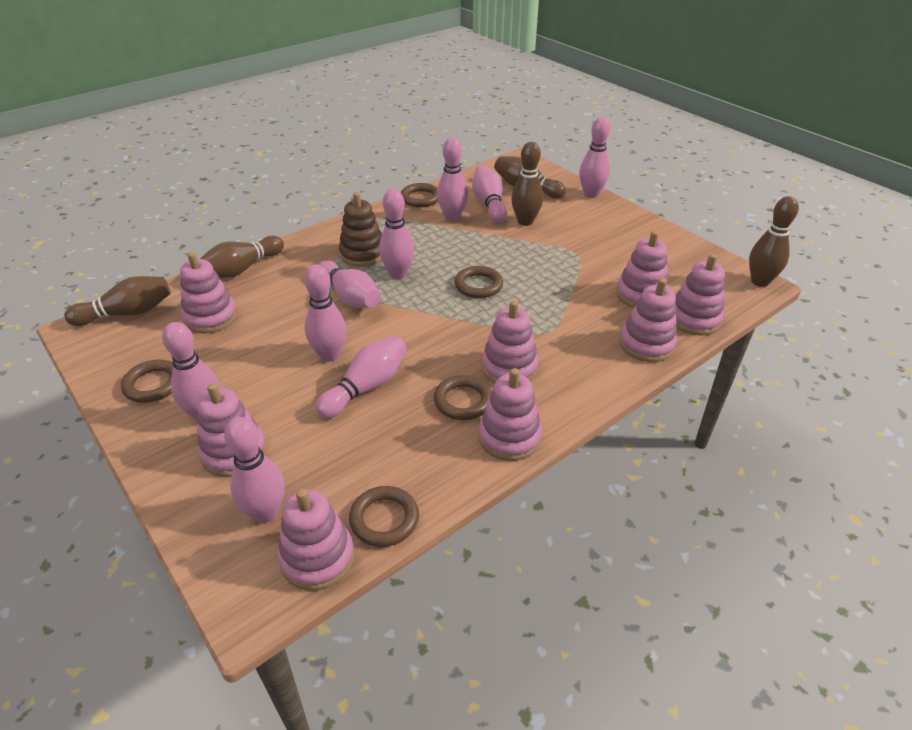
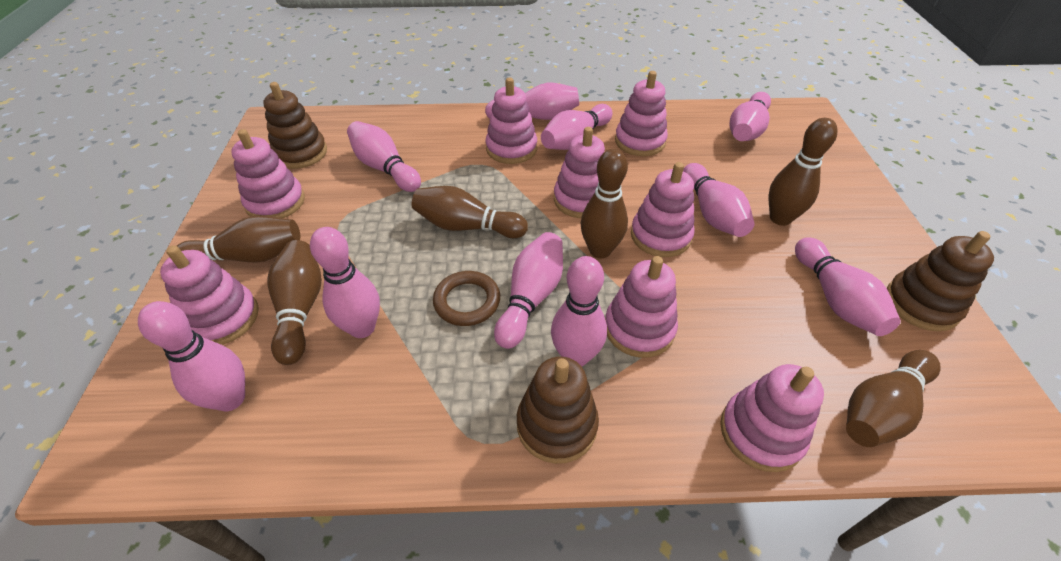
brown bowling pin: [64,276,171,326] [200,236,284,278] [494,156,566,199] [511,142,543,226] [749,196,799,287] = 5 -> [177,215,300,263] [268,240,322,365] [412,186,528,238] [580,149,628,258] [769,118,838,226] [846,350,941,447] = 6
brown ring: [121,360,173,403] [349,486,419,547] [401,183,438,207] [434,375,492,420] [454,266,503,298] = 5 -> [433,271,500,326] = 1
brown stacking toy: [339,192,382,267] = 1 -> [263,82,327,169] [517,357,599,464] [887,231,994,331] = 3
pink bowling pin: [162,322,220,422] [224,417,285,523] [304,264,346,362] [315,336,407,418] [319,260,380,308] [379,189,415,279] [437,138,468,221] [472,165,507,223] [579,117,610,198] = 9 -> [138,301,245,411] [310,227,380,338] [347,121,421,192] [485,83,579,120] [494,232,563,349] [541,104,613,150] [551,256,607,366] [683,163,755,237] [729,92,771,141] [795,237,901,336] = 10

